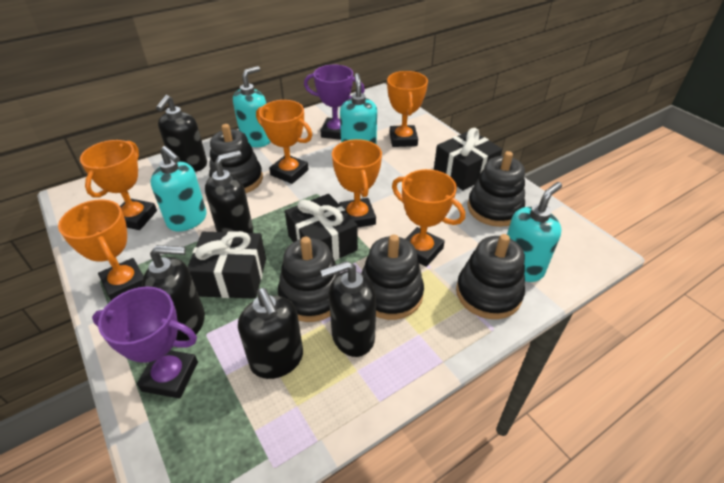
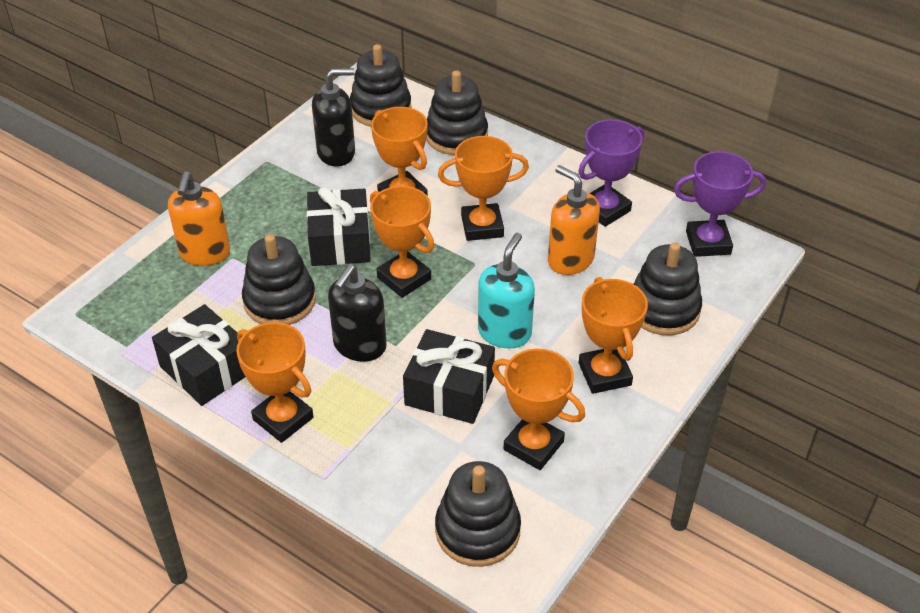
black soap dispenser: [142,245,205,341] [156,95,207,172] [205,151,253,233] [238,288,303,379] [320,261,376,357] = 5 -> [312,68,355,167] [328,264,387,361] = 2
orange soap dispenser: none = 0 -> [168,171,230,266] [548,165,600,275] = 2
turquoise soap dispenser: [150,146,207,232] [233,66,271,147] [340,73,377,145] [507,182,562,282] = 4 -> [478,233,535,349] = 1

